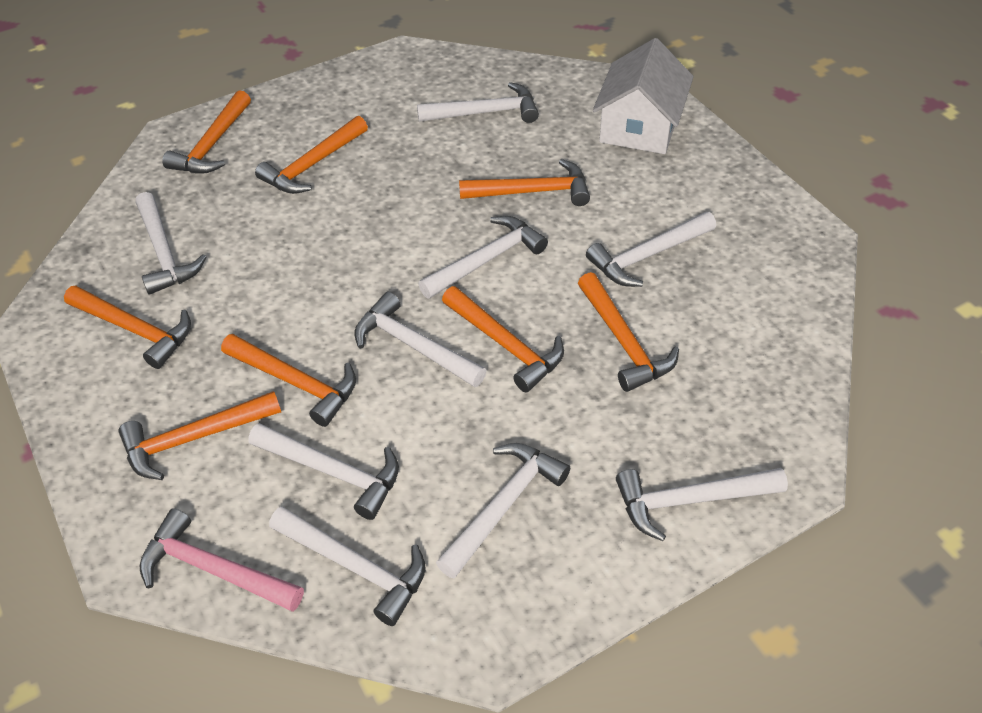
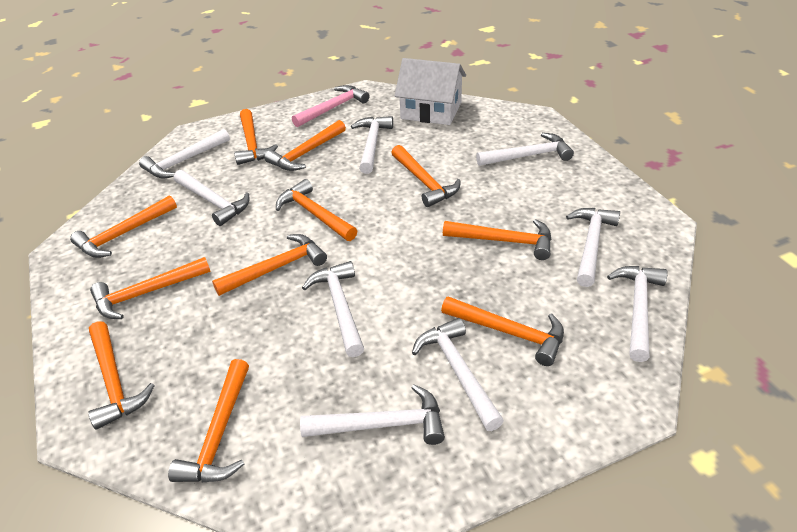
orange hammer: [64,285,191,369] [119,391,281,480] [163,90,251,174] [221,334,356,427] [255,116,368,194] [442,286,564,392] [459,159,590,206] [578,272,679,392] = 8 -> [70,195,177,258] [88,321,155,430] [90,257,211,319] [168,359,249,482] [212,234,327,296] [234,109,278,165] [264,120,346,171] [276,179,357,241] [391,145,461,207] [441,296,564,366] [443,219,551,260] = 11

